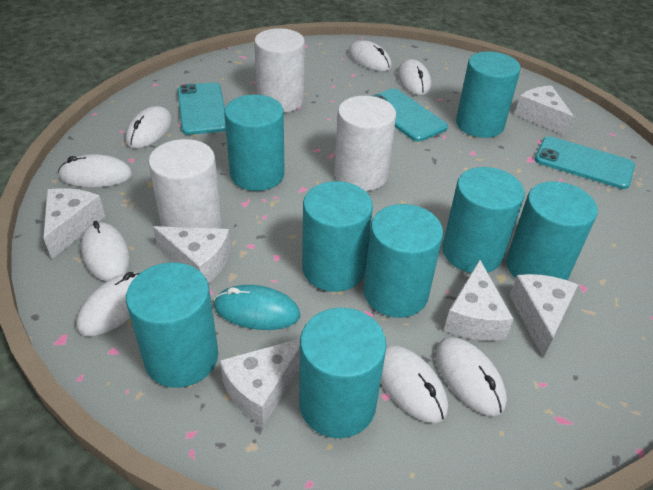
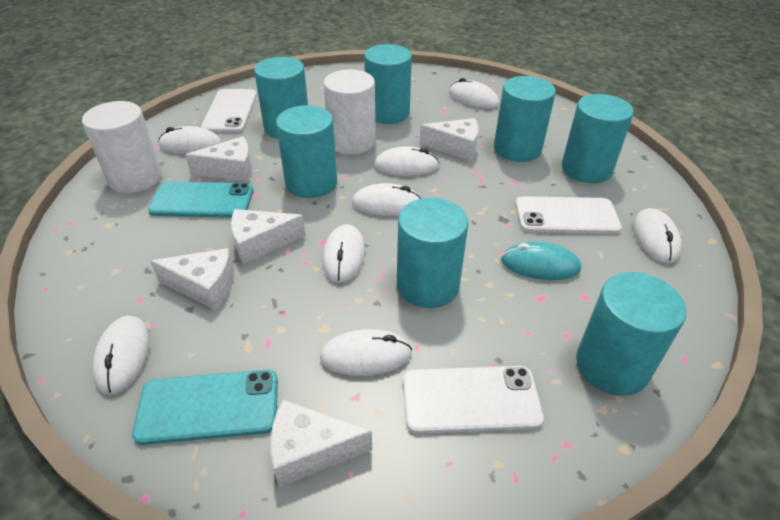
turquoise cylinder: [126,262,218,388] [224,95,285,191] [299,308,387,438] [302,181,373,292] [363,204,443,318] [442,167,525,273] [456,51,521,138] [506,181,598,280] = 8 -> [254,57,308,139] [276,105,337,198] [364,44,412,124] [397,198,468,308] [494,76,556,162] [562,94,634,183] [576,272,686,396] = 7
turquoise phone: [177,82,226,135] [372,88,448,142] [535,136,635,189] = 3 -> [132,370,278,445] [148,182,253,218] = 2
white cheese: [43,188,105,259] [153,226,231,283] [220,339,300,426] [444,260,513,341] [509,274,578,358] [515,86,574,136] = 6 -> [150,248,234,310] [185,136,252,182] [231,209,305,264] [270,400,372,487] [420,118,478,161] = 5
white cylinder: [148,139,222,229] [254,28,305,113] [334,96,396,191] = 3 -> [82,101,162,193] [324,69,376,155] = 2
white phone: none = 0 -> [201,89,257,133] [403,366,544,434] [515,196,622,234] = 3

